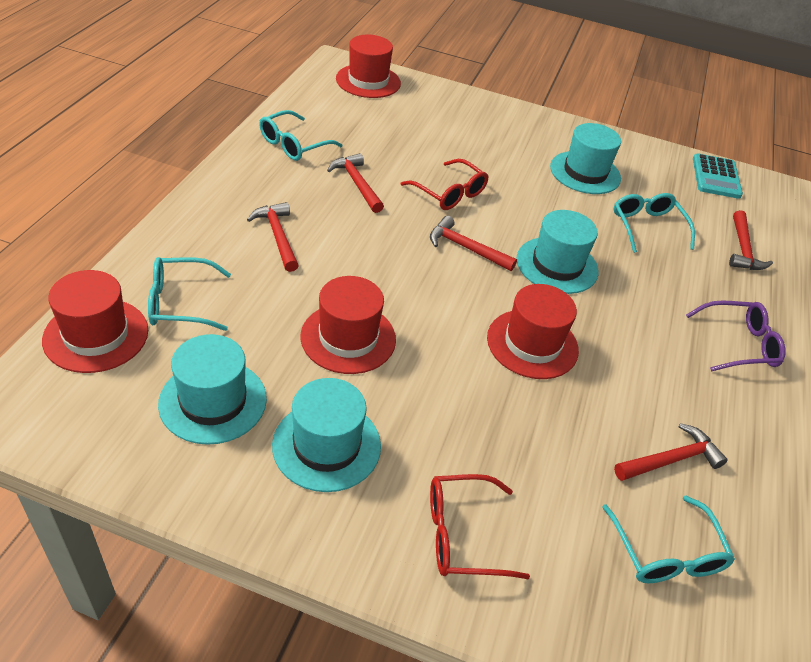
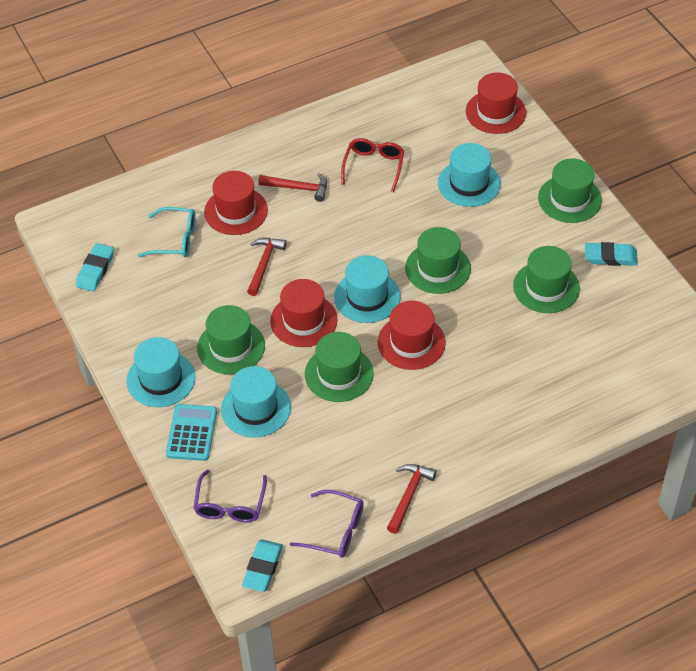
green hat: none = 0 -> [197,305,265,374] [305,332,374,402] [405,227,471,294] [513,246,580,313] [538,158,602,223] = 5
purple glasses: [686,300,786,371] = 1 -> [194,470,267,522] [290,490,364,558] = 2
red glasses: [401,159,489,210] [430,474,530,579] = 2 -> [341,138,404,192] = 1
red hammer: [247,202,299,272] [327,153,384,213] [430,216,517,271] [614,423,728,481] [729,210,773,270] = 5 -> [247,238,287,296] [258,173,327,202] [387,464,437,534] = 3
turquoise eraser: none = 0 -> [76,243,114,291] [242,539,283,592] [585,242,638,266] = 3
turquoise glasses: [148,257,231,331] [259,110,342,161] [602,496,735,583] [614,193,695,253] = 4 -> [138,207,196,257] = 1

